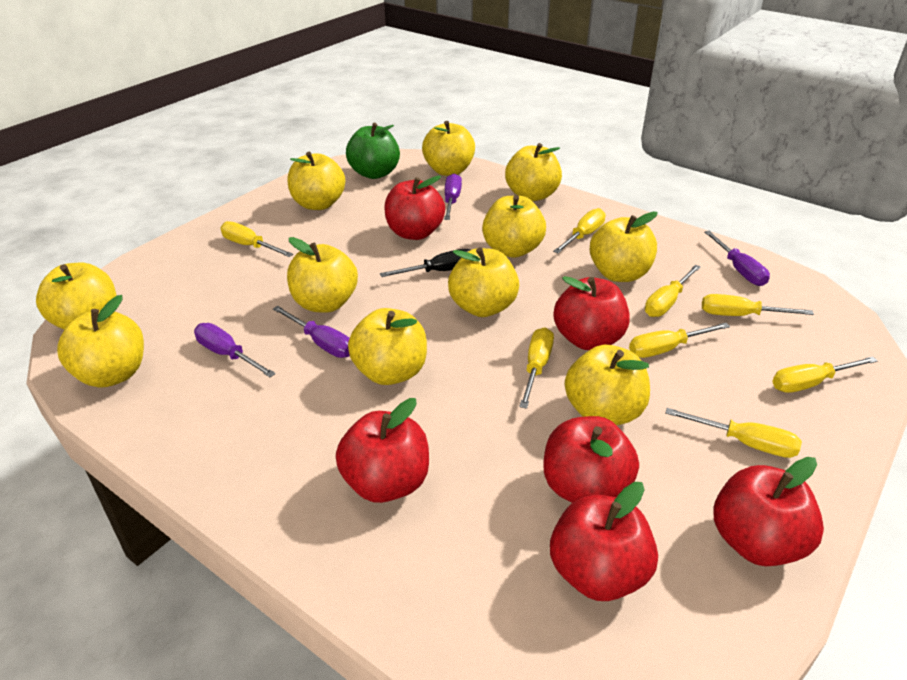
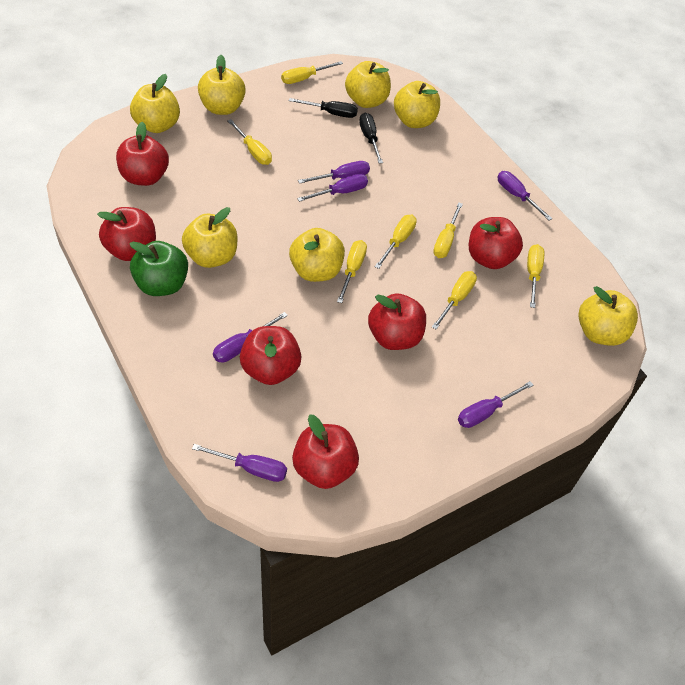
black screwdriver: [380,249,470,277] = 1 -> [289,98,358,118] [359,113,383,164] = 2
purple screwdriver: [194,323,276,377] [273,306,350,358] [444,173,462,220] [705,231,770,286] = 4 -> [192,444,287,482] [213,312,288,363] [297,174,368,202] [298,161,370,184] [458,381,534,428] [498,171,552,220] = 6
yellow apple: [36,263,117,330] [57,295,144,387] [287,237,358,313] [288,152,345,210] [348,308,427,385] [422,121,475,176] [448,248,519,317] [482,195,546,258] [505,143,562,201] [564,345,650,425] [590,211,658,282] = 11 -> [130,74,180,133] [182,207,237,268] [198,55,246,115] [289,228,345,282] [345,61,391,108] [394,81,440,128] [578,286,638,346] = 7
yellow screwdriver: [220,221,293,257] [519,327,554,409] [553,208,606,254] [629,323,730,358] [645,265,701,317] [665,408,802,458] [702,294,814,316] [772,356,878,393] = 8 -> [228,119,272,165] [281,61,343,84] [337,240,367,303] [375,215,417,269] [432,271,477,329] [433,202,463,258] [527,244,544,308] = 7

